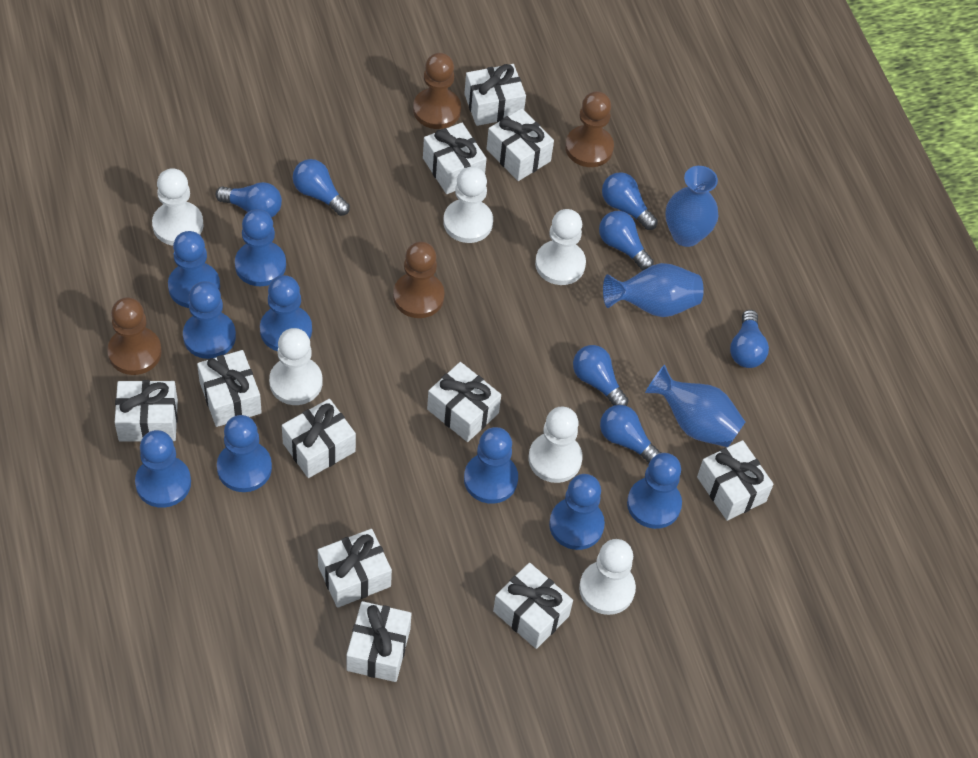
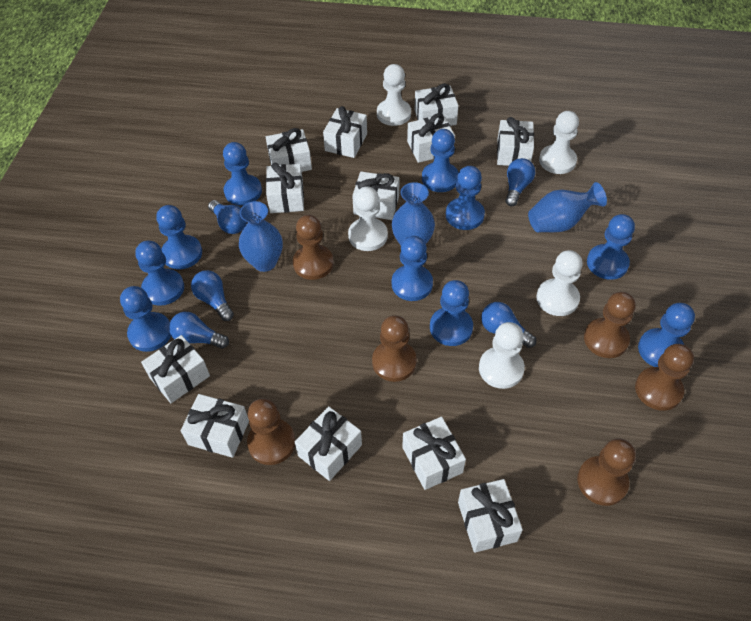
blue light bulb: [216,182,282,218] [293,159,350,216] [573,345,629,406] [599,211,654,270] [600,405,662,462] [602,172,658,230] [730,310,769,368] = 7 -> [169,312,229,349] [191,270,234,321] [208,200,247,234] [481,302,536,348] [505,158,535,206] = 5
blue pawn: [135,430,191,508] [168,231,220,308] [183,281,236,359] [217,415,272,492] [235,209,286,286] [260,275,312,351] [464,427,518,504] [549,474,605,550] [627,453,682,529] = 9 -> [120,286,171,352] [135,240,184,306] [156,205,202,269] [223,142,262,205] [392,236,433,301] [422,129,459,192] [430,280,473,346] [446,166,485,230] [587,214,635,280] [638,303,695,367] = 10
brown pawn: [107,297,162,375] [393,242,444,318] [413,53,461,129] [565,91,614,167] = 4 -> [247,398,295,465] [293,215,334,280] [372,315,417,382] [577,438,636,506] [584,292,636,358] [635,344,694,411] = 6
white gift: [115,380,178,442] [197,350,262,427] [282,399,356,478] [318,529,392,608] [347,601,411,682] [423,123,487,194] [427,362,501,442] [464,64,526,126] [487,108,554,181] [493,563,573,649] [697,440,774,521] = 11 -> [141,335,210,403] [181,394,249,458] [266,128,312,172] [266,163,304,213] [295,406,362,481] [323,106,367,158] [352,172,400,220] [402,417,466,490] [407,113,455,163] [415,84,459,126] [458,479,523,553] [497,117,534,166] = 12
white pawn: [152,168,204,246] [269,328,322,405] [443,167,493,243] [529,406,582,483] [535,209,586,285] [579,539,636,615] = 6 -> [348,187,388,251] [377,64,411,126] [479,322,525,389] [536,250,583,316] [539,111,579,174] = 5

